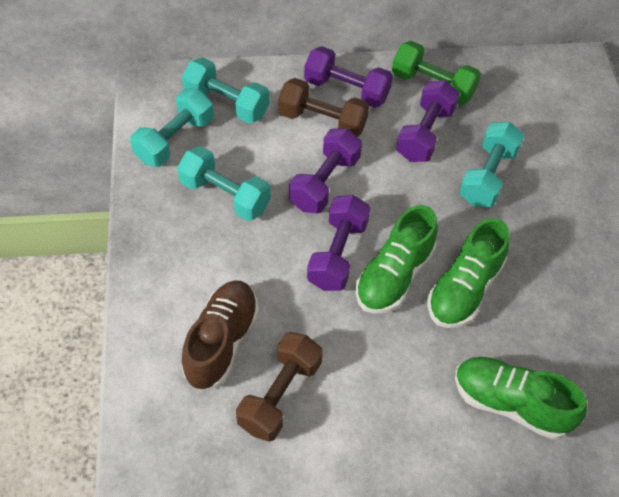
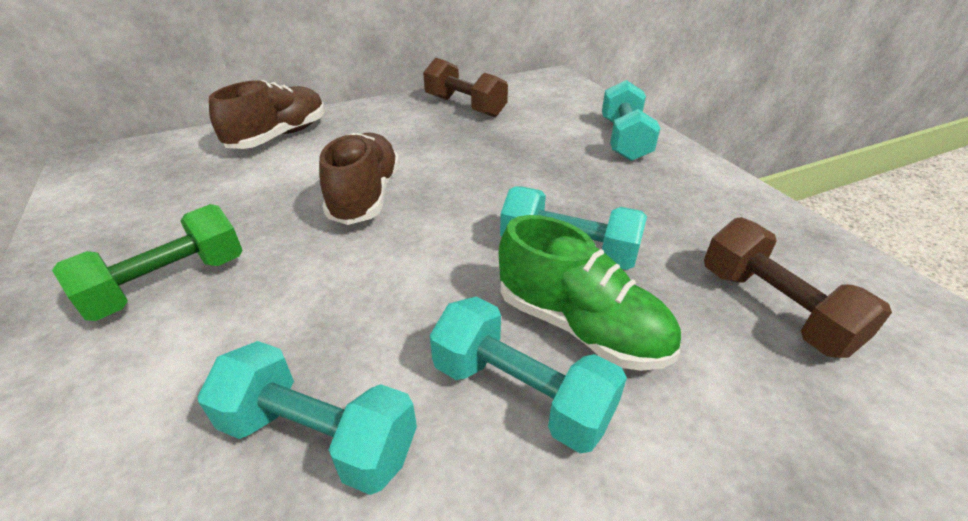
brown shoe: [181,280,259,390] = 1 -> [209,80,325,149] [319,133,400,225] = 2
green shoe: [355,205,438,314] [427,218,510,328] [455,357,587,440] = 3 -> [499,215,681,371] = 1
purple dumbbell: [289,129,362,213] [304,46,393,108] [307,195,370,291] [396,80,460,162] = 4 -> none = 0

